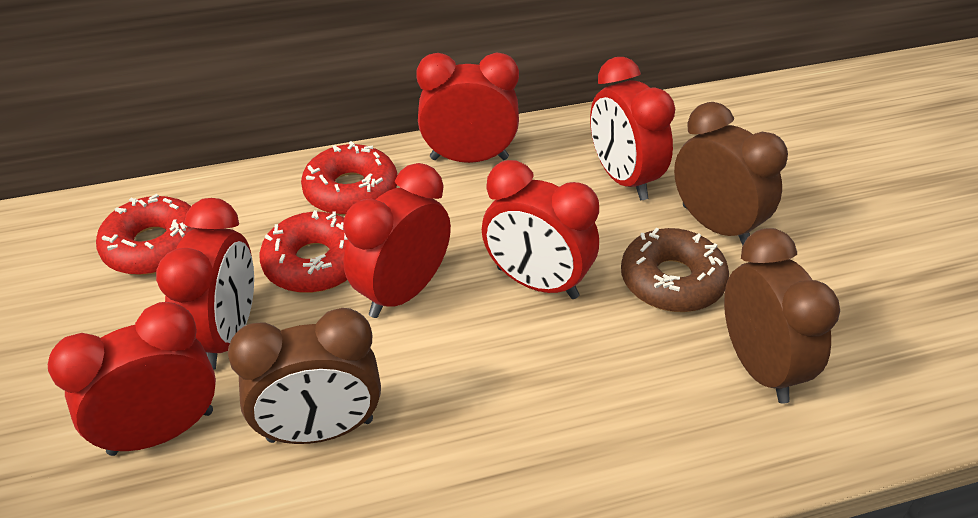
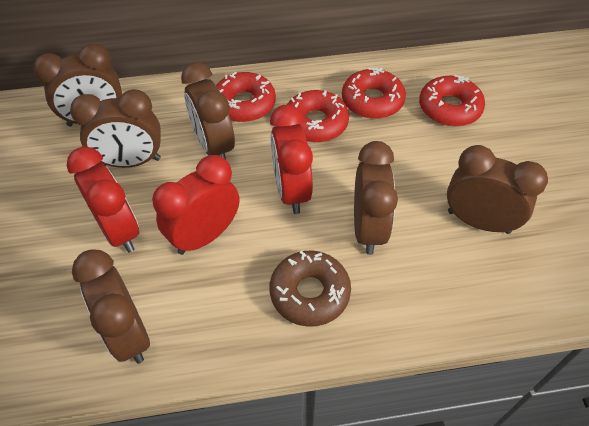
brown clock: [228,308,381,444] [674,102,788,245] [724,228,840,404] = 3 -> [34,43,122,127] [70,89,161,168] [72,250,150,364] [181,62,235,160] [354,141,398,255] [447,145,548,234] = 6
red clock: [48,302,216,456] [156,198,254,370] [343,163,451,318] [416,53,519,163] [482,160,599,299] [590,57,675,200] = 6 -> [67,147,139,253] [152,155,240,255] [270,105,313,214] = 3
red donut: [96,194,196,275] [259,210,348,293] [301,141,398,216] = 3 -> [216,72,276,122] [287,90,349,142] [342,67,406,119] [419,75,485,126] = 4

